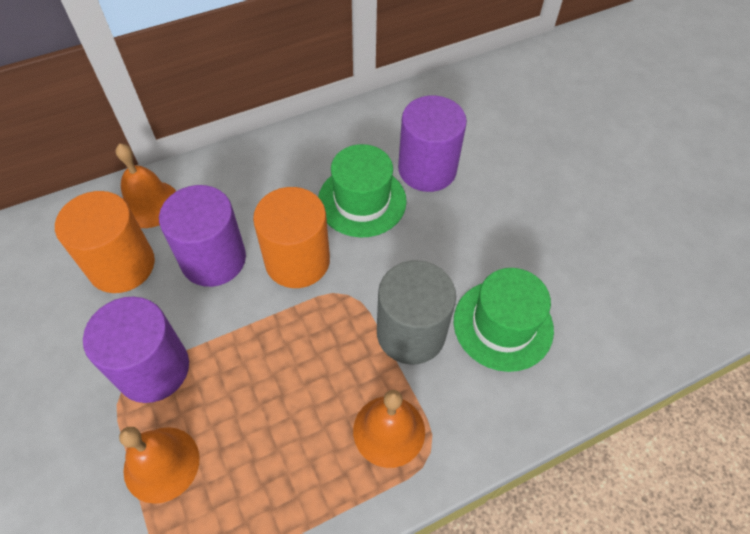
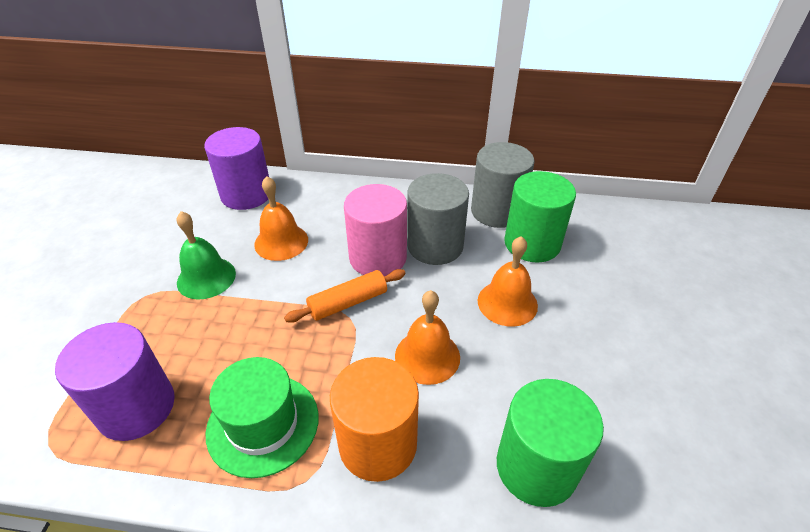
green bell: none = 0 -> [177,211,236,299] = 1
green cylinder: none = 0 -> [497,379,604,507] [504,171,576,262] = 2
green hat: [318,144,407,237] [454,268,554,372] = 2 -> [206,357,319,478] = 1
grey cylinder: [377,260,456,365] = 1 -> [407,173,469,265] [471,142,535,228] = 2
orange cylinder: [55,191,155,293] [253,187,330,288] = 2 -> [330,357,419,482] = 1
orange rolling pin: none = 0 -> [284,269,406,323] = 1
pink cylinder: none = 0 -> [344,184,407,276] = 1
purple cylinder: [83,297,189,403] [159,185,246,287] [398,95,467,192] = 3 -> [55,322,175,441] [204,127,269,210] = 2

